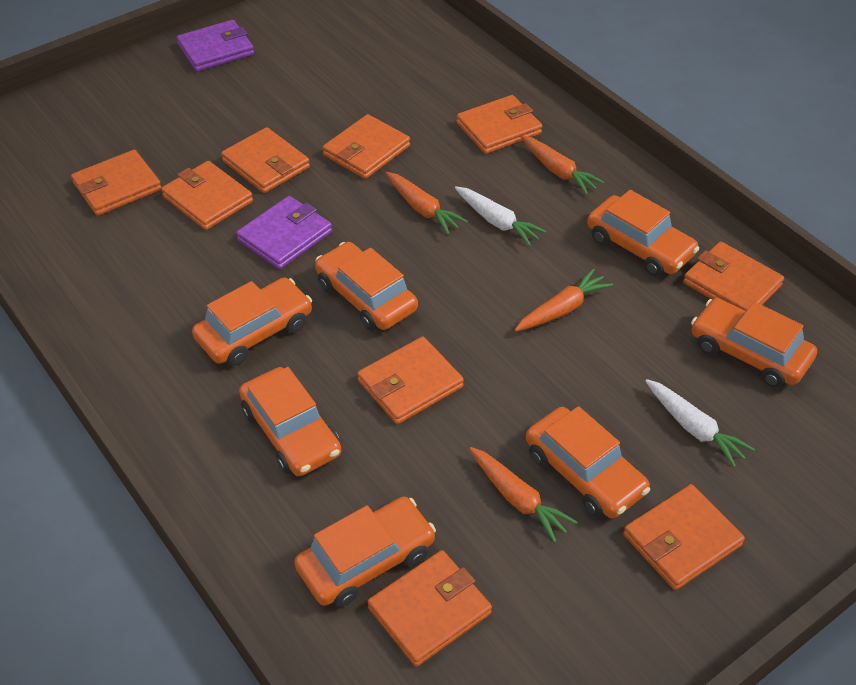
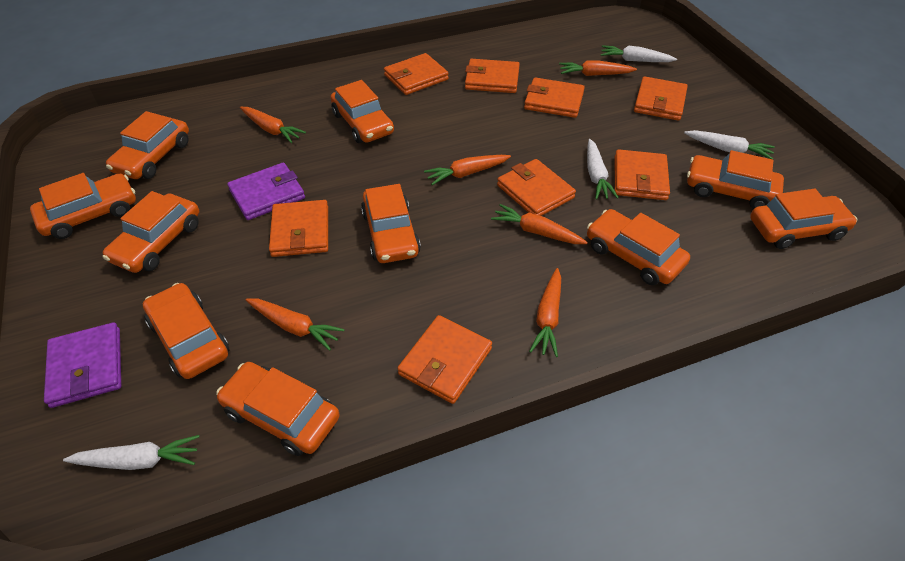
orange car: [192,278,312,366] [239,367,341,476] [294,497,436,608] [315,242,418,331] [526,406,650,519] [587,190,699,276] [691,298,817,388] = 7 -> [30,173,136,239] [103,191,199,273] [106,111,189,179] [143,283,229,379] [216,362,340,456] [330,80,394,143] [361,184,421,263] [587,209,690,285] [687,150,784,209] [750,189,857,249] = 10
orange carrot: [386,172,468,234] [469,447,577,543] [515,269,613,331] [521,135,605,195] = 4 -> [240,107,306,143] [246,298,345,351] [424,155,511,185] [491,204,588,244] [529,268,561,357] [559,60,637,76] = 6
orange wallet: [71,150,162,216] [161,161,253,230] [221,127,310,193] [322,114,410,179] [357,337,464,424] [367,550,492,667] [457,95,542,154] [623,484,745,590] [683,241,784,311] = 9 -> [269,200,328,257] [384,53,449,95] [397,315,492,404] [465,59,520,93] [497,159,576,216] [524,77,585,118] [615,149,670,200] [634,76,688,121] = 8
white carrot: [455,186,547,246] [645,379,755,467] = 2 -> [63,435,199,470] [587,139,619,199] [601,45,677,62] [684,130,775,159] = 4

